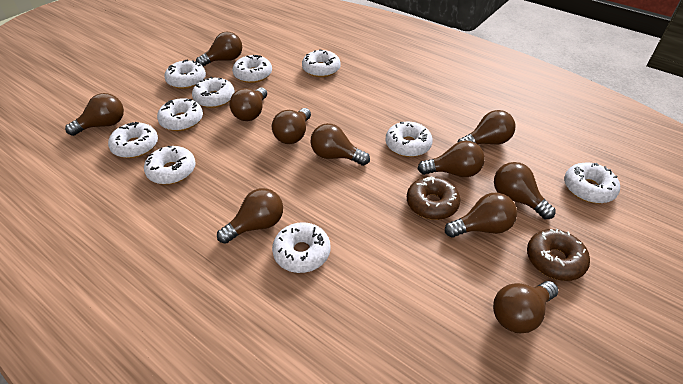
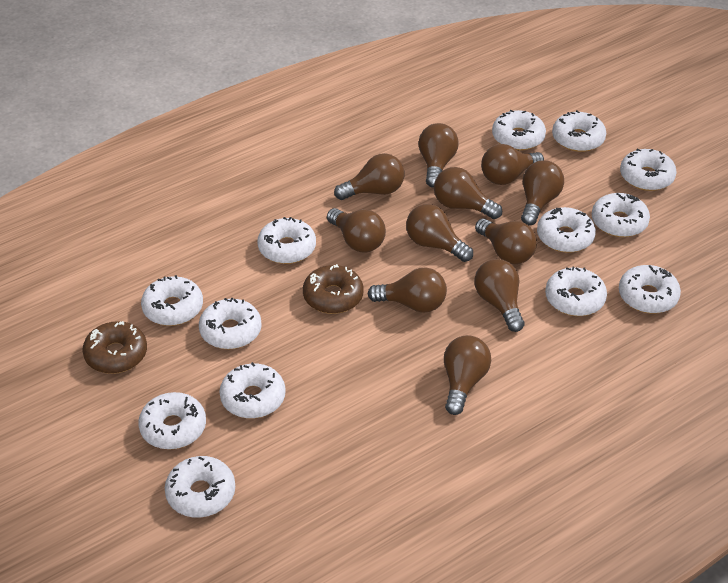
white donut: [108,122,158,158] [144,146,196,185] [157,98,203,131] [164,60,206,89] [192,77,235,108] [232,55,272,83] [272,222,331,273] [302,49,340,77] [386,121,433,157] [564,163,620,204] = 10 -> [138,392,206,449] [141,275,203,326] [165,456,235,518] [199,298,262,349] [220,362,286,419] [257,217,316,264] [492,110,546,150] [537,207,596,253] [545,267,607,316] [552,110,606,152] [592,193,650,237] [619,265,681,314] [620,149,677,191] = 13

